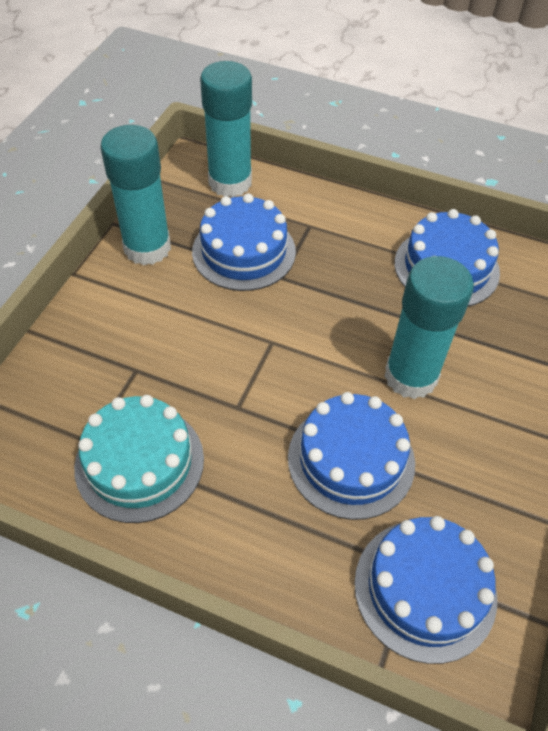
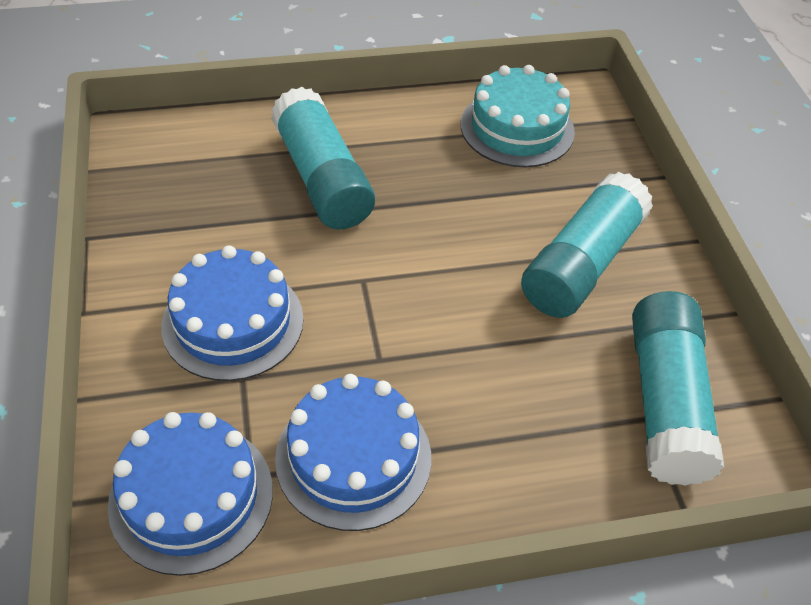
blue cake: [192,193,296,291] [288,392,415,520] [354,516,497,664] [395,209,500,307] = 4 -> [108,412,273,576] [161,246,304,381] [275,374,431,531] = 3

